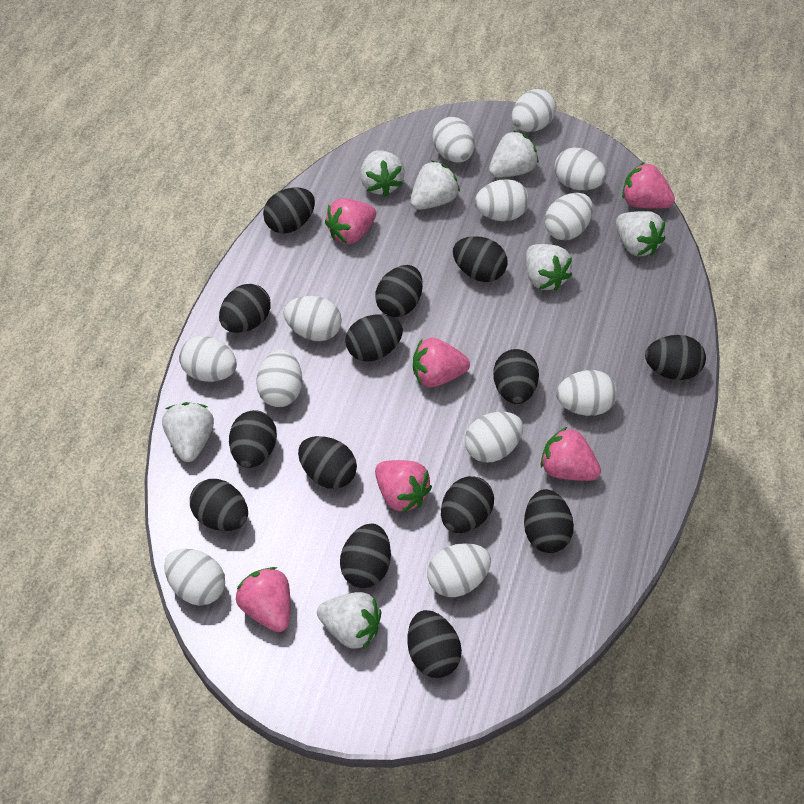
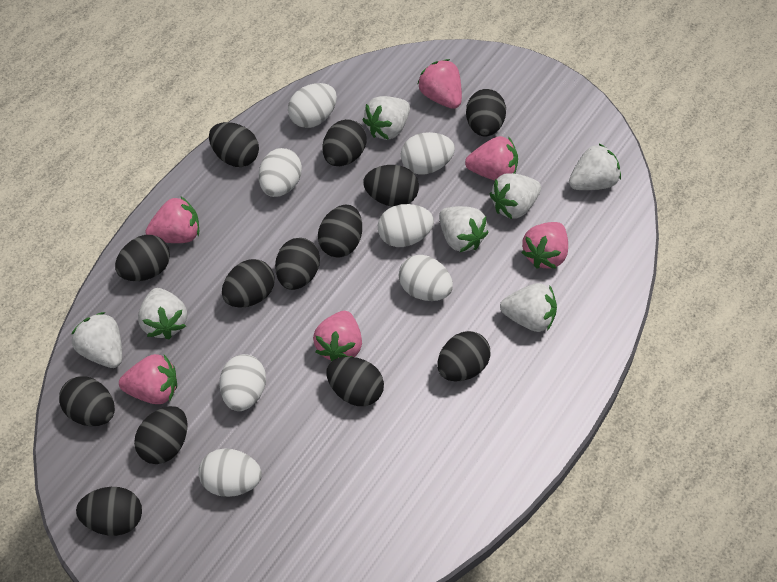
black egg: [190,479,248,531] [219,284,271,333] [229,410,277,468] [263,188,315,234] [298,436,357,489] [340,524,391,588] [345,314,403,362] [375,265,423,317] [407,610,462,678] [441,476,494,533] [453,236,507,282] [493,349,539,404] [524,489,574,553] [645,335,706,380] = 14 -> [59,376,115,426] [76,487,142,536] [115,235,170,281] [134,406,187,464] [209,122,259,167] [222,259,275,308] [275,238,320,290] [318,205,362,258] [323,119,366,166] [326,357,384,406] [363,165,419,207] [437,331,491,382] [466,89,506,137] = 13
white egg: [164,549,225,606] [179,336,237,382] [256,349,302,407] [283,296,342,341] [427,543,491,597] [432,117,475,163] [465,412,523,462] [475,179,529,221] [512,89,556,132] [545,193,593,240] [554,148,606,190] [556,370,618,416] = 12 -> [198,448,262,497] [220,354,266,411] [259,148,302,197] [288,83,337,128] [378,204,434,247] [399,255,453,301] [401,132,455,175] = 7

